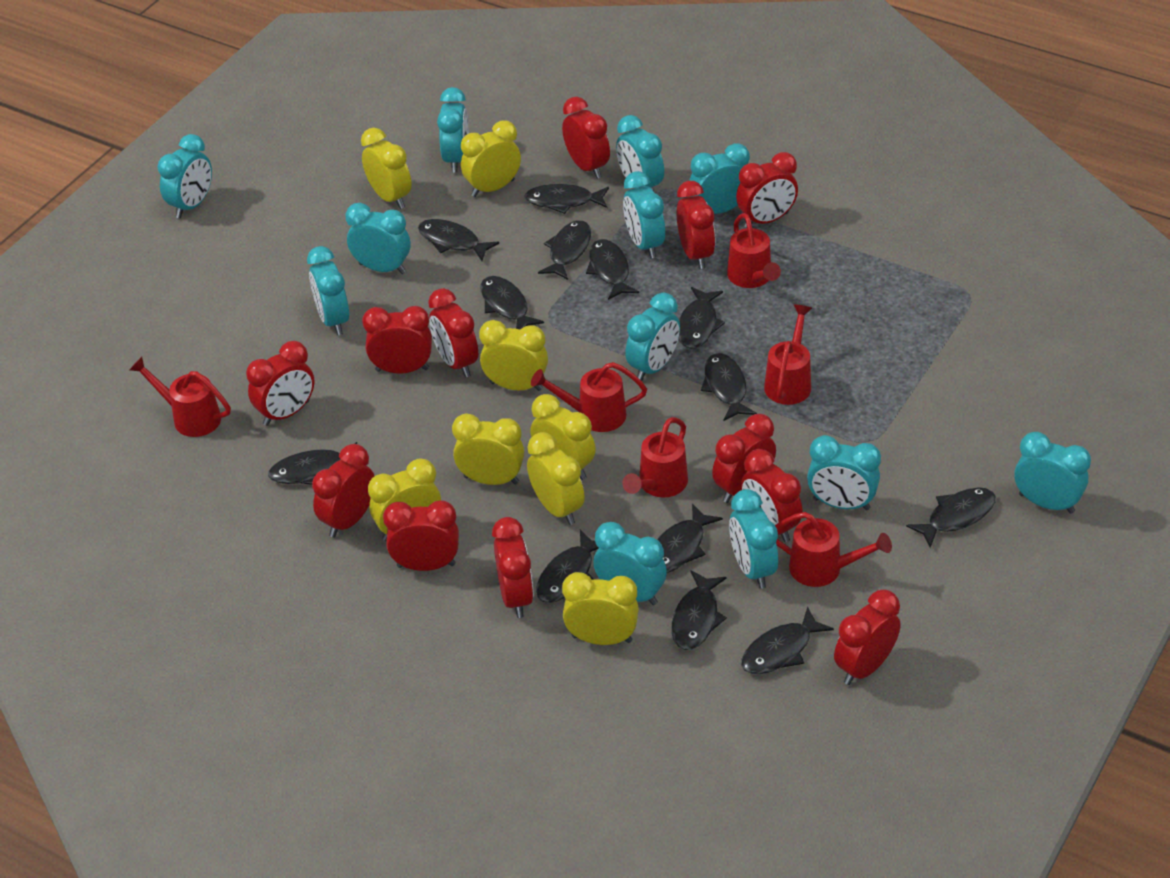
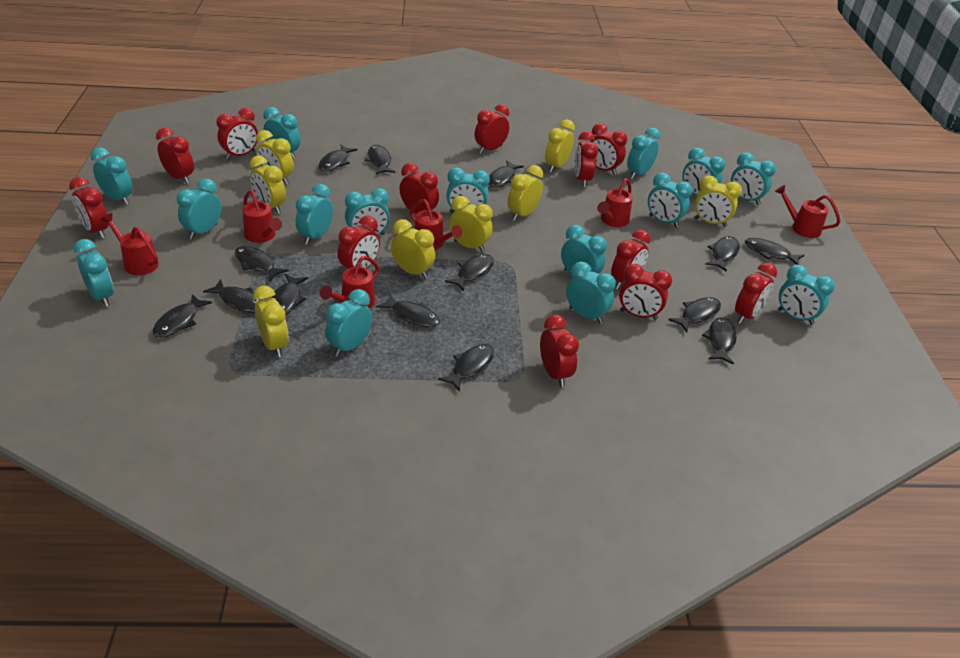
black fish: [268,442,357,485] [418,219,499,261] [480,276,544,330] [525,184,609,214] [536,530,599,603] [538,220,591,280] [586,239,639,300] [657,503,723,573] [672,570,727,650] [679,287,725,349] [701,353,757,421] [741,607,834,674] [906,487,996,548] = 13 -> [152,294,212,338] [203,279,261,313] [235,246,288,281] [271,274,308,315] [318,144,358,172] [364,145,395,174] [376,294,440,328] [438,344,494,392] [445,254,494,291] [488,160,524,188] [668,297,721,332] [702,317,737,365] [705,236,740,272] [745,238,804,265] = 14
turquoise clock: [157,134,212,218] [307,246,349,335] [346,203,410,274] [437,87,469,172] [593,522,667,605] [616,115,664,191] [623,171,665,258] [625,293,680,381] [689,143,750,214] [729,489,778,589] [807,435,881,510] [1014,432,1091,514] = 12 -> [74,239,114,307] [91,147,133,205] [177,178,221,239] [263,107,301,159] [296,184,333,245] [325,289,372,357] [345,188,390,235] [446,167,490,213] [561,225,607,274] [566,261,616,324] [627,128,661,179] [648,173,692,228] [682,147,725,196] [731,152,776,205] [778,265,835,325] = 15

